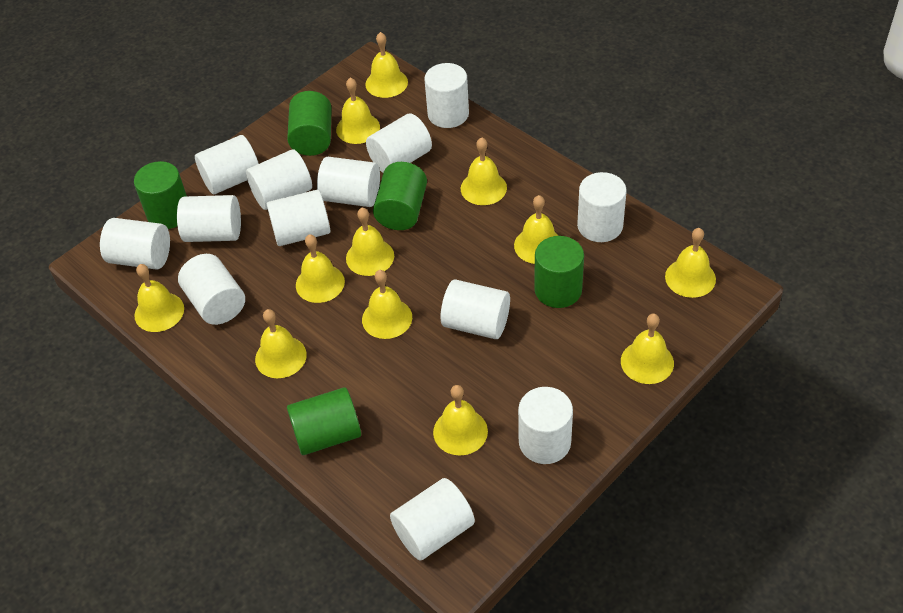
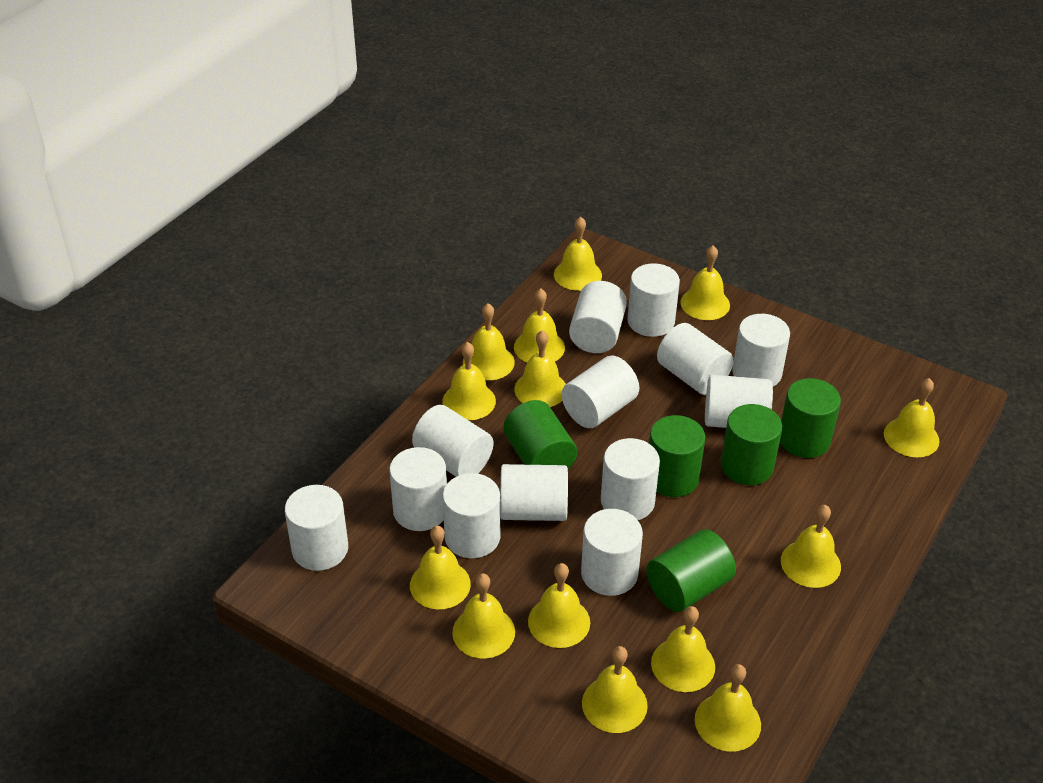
yellow bell: [134,264,184,332] [255,309,307,378] [296,234,345,303] [336,78,380,144] [346,208,394,276] [362,270,412,339] [365,32,408,98] [433,385,488,456] [461,137,507,205] [514,195,559,264] [621,314,674,384] [665,228,716,298] = 12 -> [410,526,471,609] [442,342,496,420] [452,573,515,659] [463,303,515,380] [514,288,565,362] [514,330,566,407] [528,563,590,648] [554,217,602,291] [582,646,648,733] [651,606,715,692] [680,245,730,320] [695,664,761,752] [781,505,841,588] [884,378,939,457] = 14

